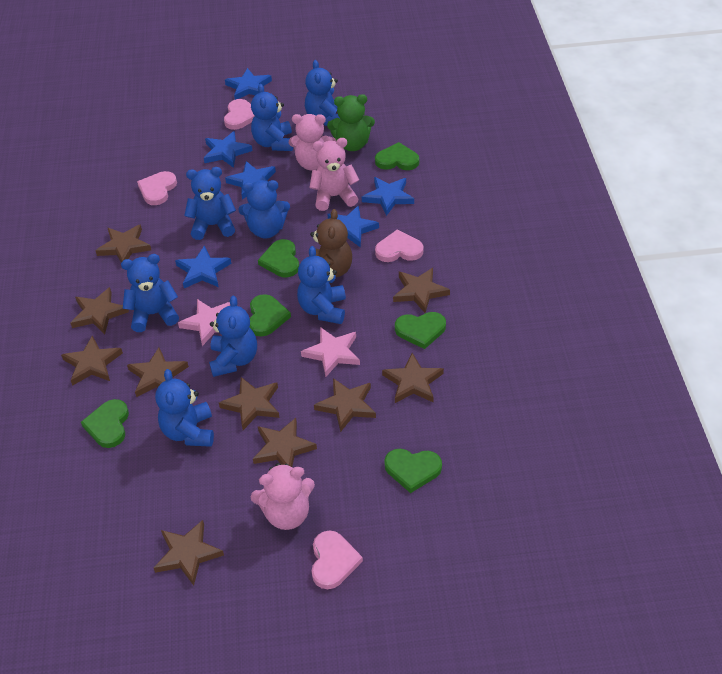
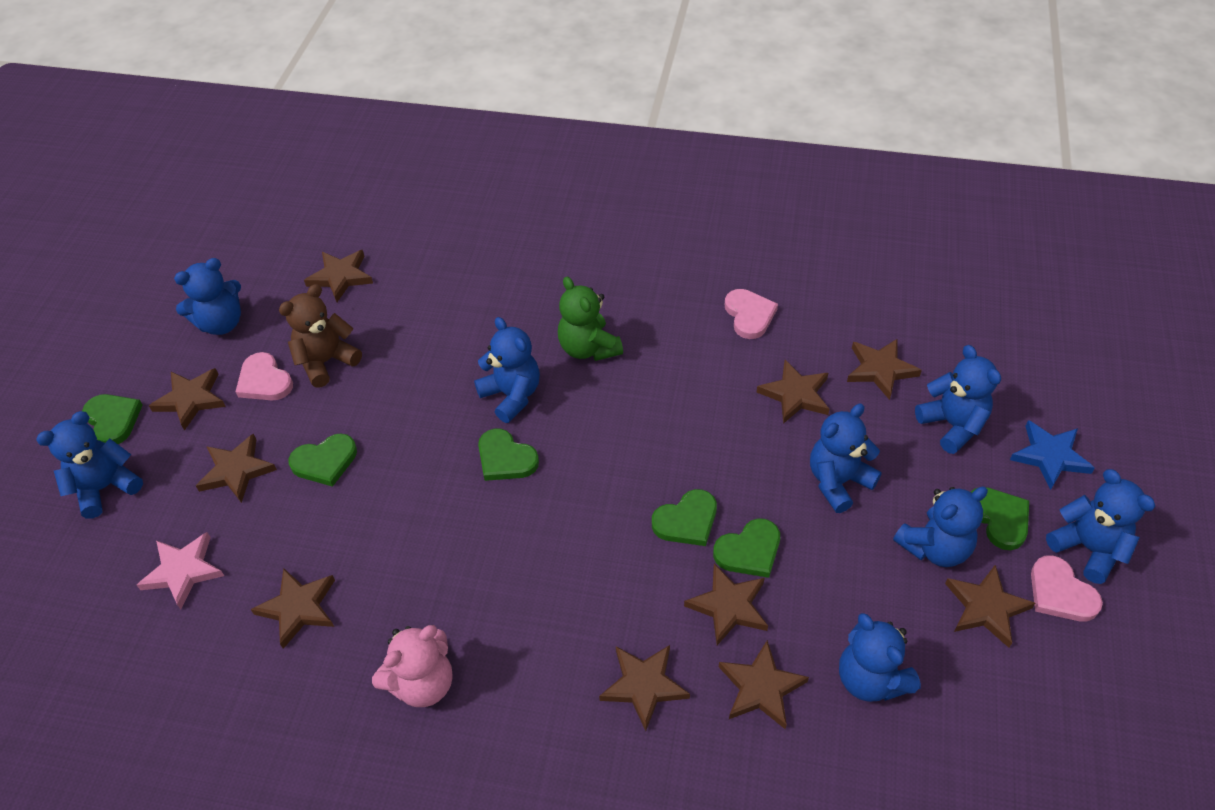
blue star: [175,246,231,288] [204,131,253,168] [225,68,272,100] [225,161,276,200] [327,205,379,248] [362,177,414,216] = 6 -> [1010,420,1095,490] = 1
pink heart: [137,171,177,205] [224,99,255,130] [312,530,363,589] [375,230,424,262] = 4 -> [235,352,293,401] [724,289,778,339] [1031,555,1103,622] = 3
pink star: [178,299,230,346] [301,327,360,377] = 2 -> [137,532,224,609] = 1
pink teddy bear: [250,463,315,530] [289,114,337,170] [310,138,359,211] = 3 -> [372,625,452,707] = 1

